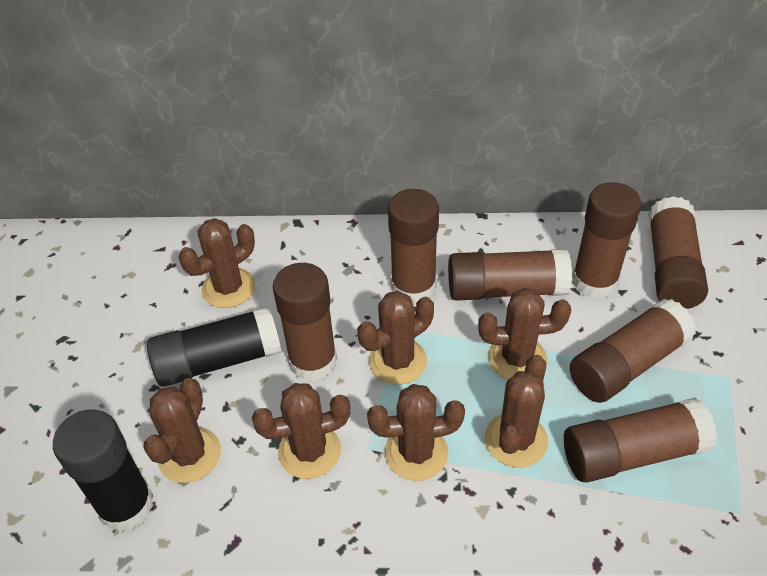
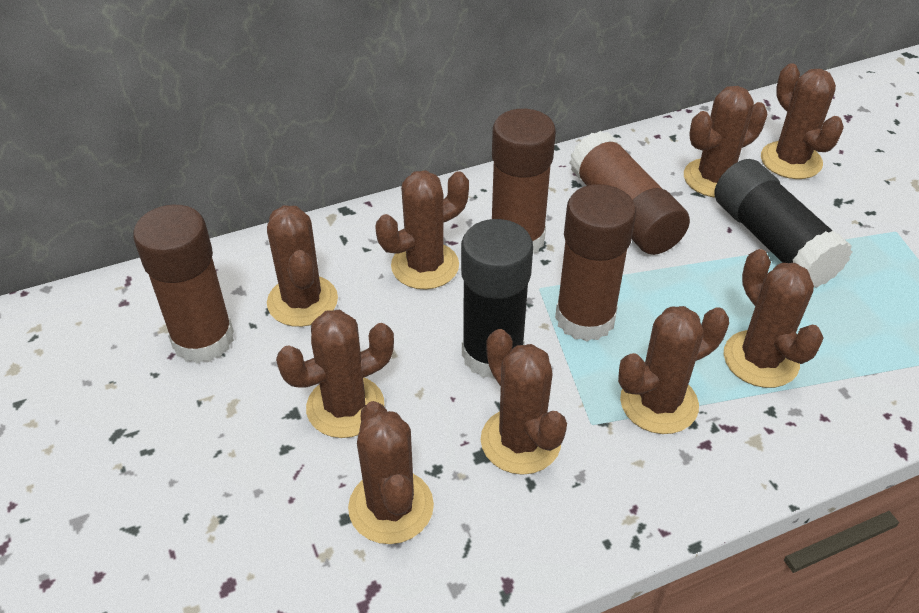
brown cactus: [143,378,221,483] [179,218,255,308] [252,383,351,479] [358,291,434,384] [367,384,465,481] [478,288,571,380] [485,355,548,467] = 7 -> [267,205,338,327] [276,310,394,438] [348,401,434,544] [375,170,469,290] [481,329,567,475] [618,306,729,434] [684,86,768,197] [724,249,824,388] [761,63,844,179] = 9
brown glue stick: [273,263,337,381] [388,189,439,304] [448,249,572,301] [564,398,717,483] [570,299,696,403] [572,182,641,299] [648,196,708,309] = 7 -> [133,205,234,363] [492,109,556,253] [555,184,636,342] [569,131,690,255] = 4

